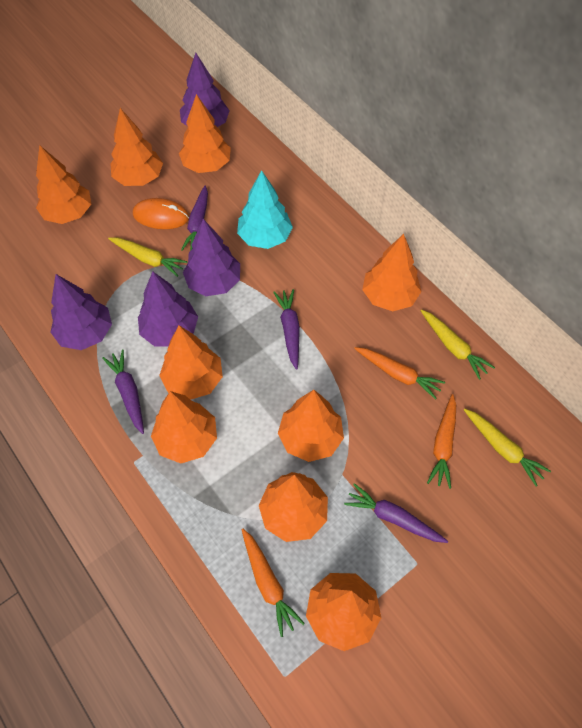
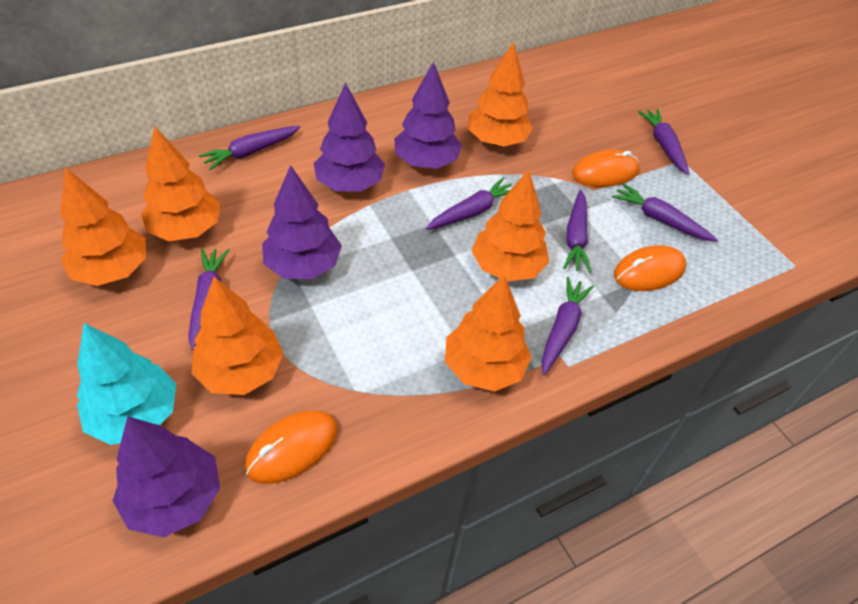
orange carrot: [242,529,305,637] [354,347,445,400] [427,394,456,489] = 3 -> none = 0
orange mouse: [133,198,189,229] = 1 -> [245,411,337,484] [572,150,639,187] [614,245,686,291] = 3
orange tree: [36,145,91,224] [110,108,163,186] [151,391,217,464] [159,325,223,400] [179,94,231,173] [259,472,328,542] [278,390,344,462] [306,573,381,651] [362,234,422,311] = 9 -> [60,167,146,286] [141,126,220,241] [192,277,283,395] [445,275,532,392] [468,42,533,147] [472,169,549,282] = 6
purple carrot: [102,350,144,434] [181,186,208,251] [273,289,300,370] [344,483,448,543] = 4 -> [188,248,229,350] [199,126,300,170] [426,177,512,230] [542,277,594,375] [563,190,591,273] [612,183,718,242] [638,109,690,175] = 7
yellow carrot: [108,237,188,277] [421,310,495,380] [464,409,551,486] = 3 -> none = 0

